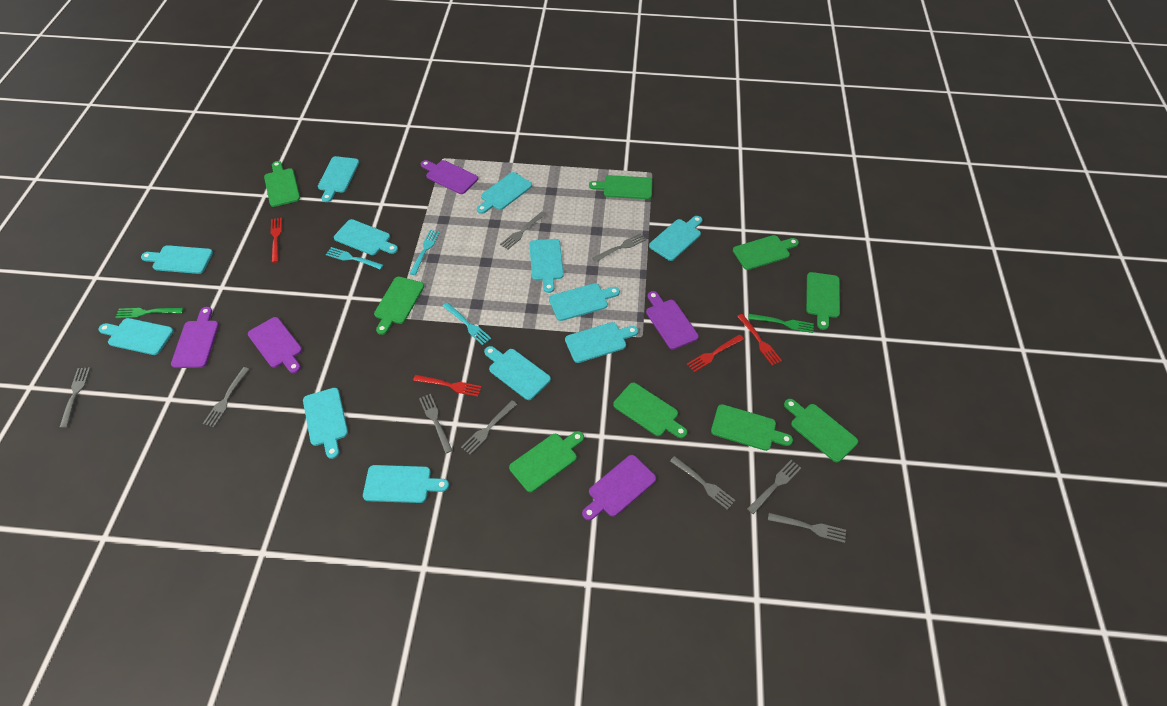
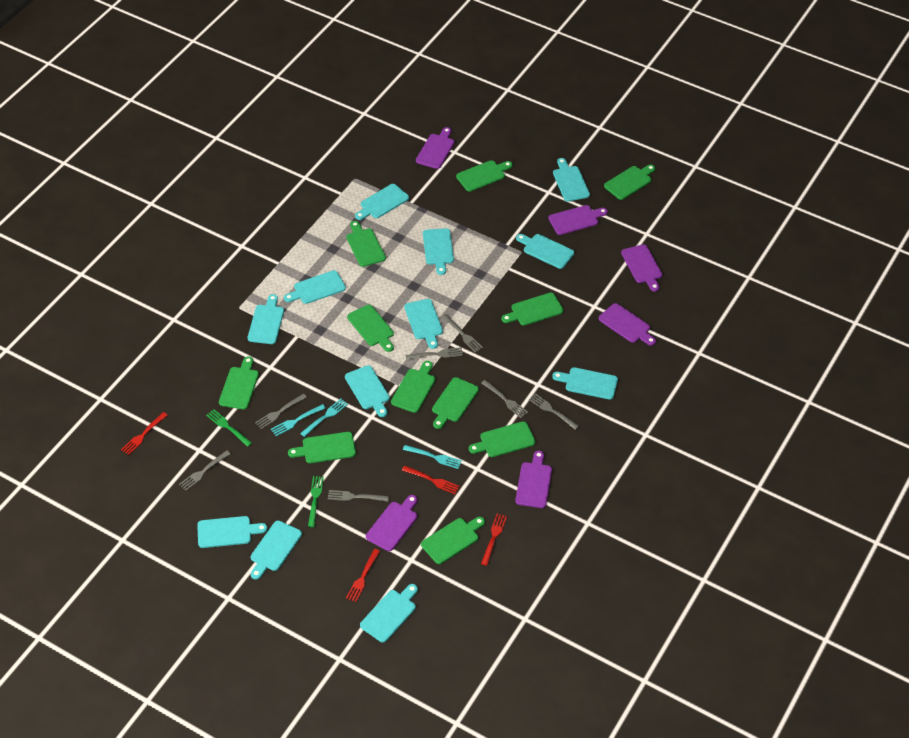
green cutting board: [264,161,300,207] [374,276,424,335] [509,431,584,492] [589,175,652,199] [613,383,687,438] [711,404,793,451] [733,235,799,270] [784,399,858,462] [806,272,840,330] = 9 -> [219,356,259,410] [288,432,356,463] [346,221,386,267] [347,305,394,352] [391,361,435,413] [421,517,485,564] [432,377,479,429] [456,160,512,192] [469,421,535,457] [501,293,563,326] [604,165,655,200] = 11
grey fork: [59,367,90,428] [203,367,249,427] [419,394,453,453] [461,400,517,455] [500,212,546,250] [592,233,646,262] [670,456,735,510] [747,460,801,514] [768,513,846,543] = 9 -> [179,450,230,491] [255,394,307,429] [328,490,389,502] [405,347,463,360] [442,314,483,353] [481,380,528,418] [529,393,579,430] = 7
purple cutting board: [171,307,219,368] [248,317,302,373] [421,160,478,194] [582,455,656,520] [646,291,699,350] = 5 -> [366,495,417,551] [416,127,454,169] [515,451,552,508] [548,205,608,235] [599,303,656,346] [621,244,662,292] = 6

